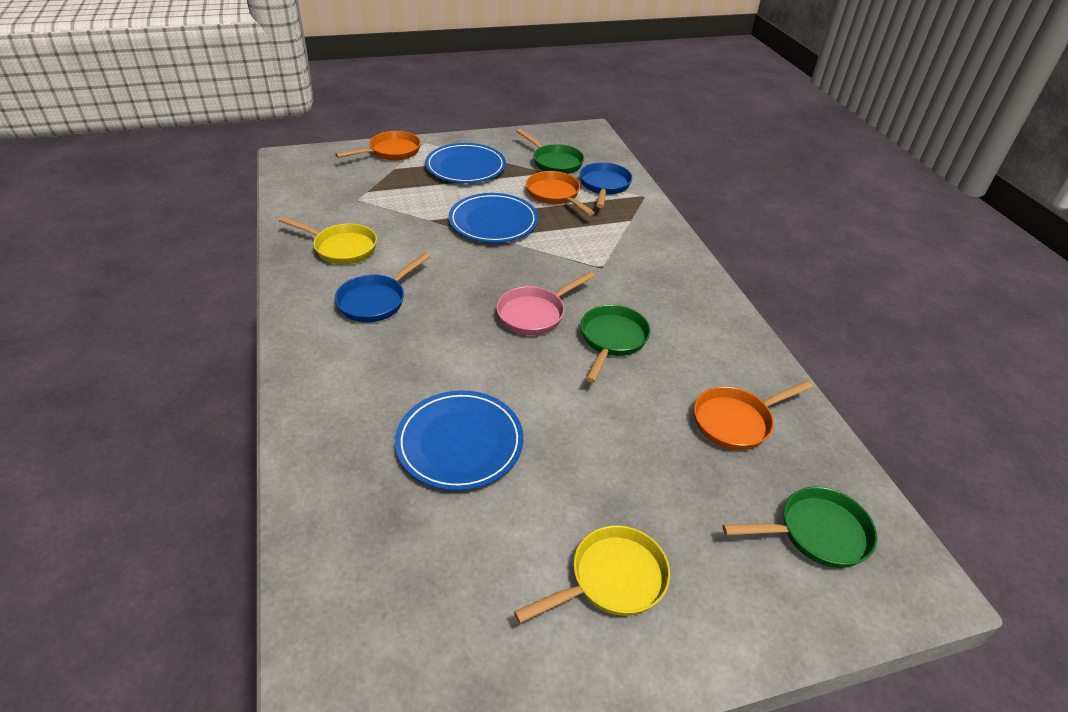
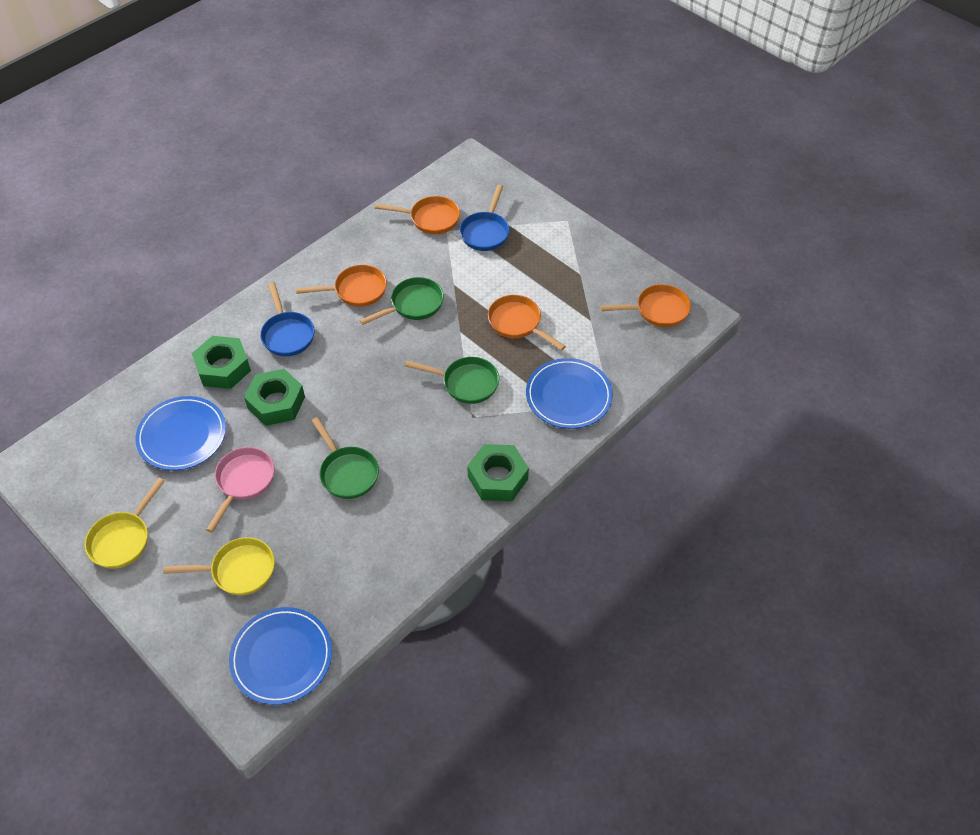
green nut: none = 0 -> [192,336,251,389] [244,369,305,426] [467,444,529,501] = 3
orange pan: [335,131,421,161] [526,171,595,216] [694,380,813,450] = 3 -> [296,265,387,307] [375,196,460,234] [488,295,566,351] [600,284,691,327] = 4

